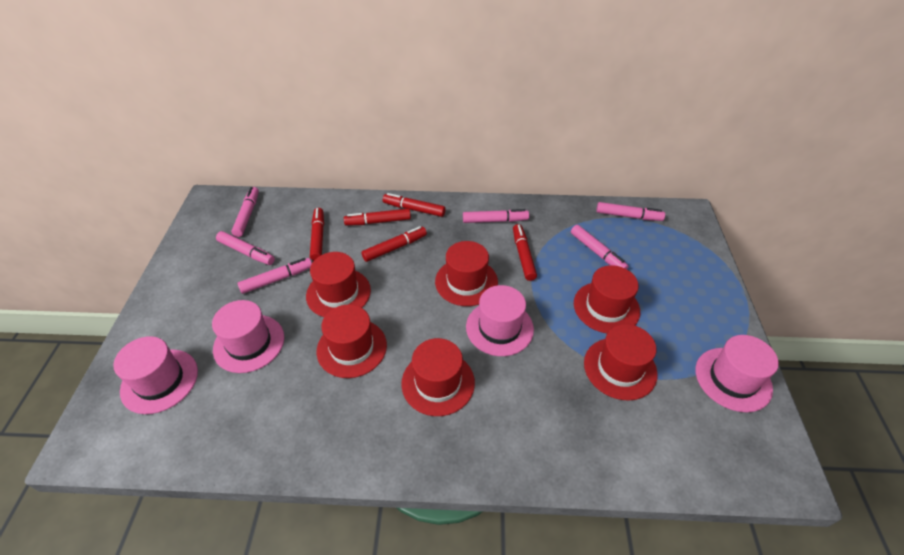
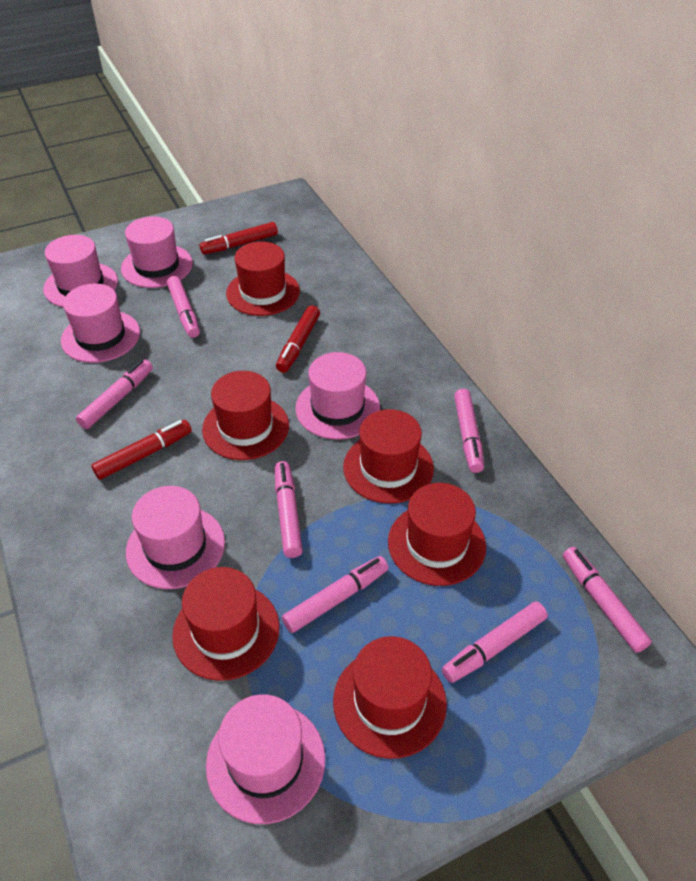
pink hat: [113,336,198,414] [212,300,284,373] [466,285,534,356] [695,335,779,412] = 4 -> [43,235,118,307] [61,284,140,363] [121,216,193,288] [126,486,225,589] [206,694,325,824] [295,352,380,440] = 6
pink marker: [216,231,275,265] [231,187,259,237] [238,258,312,294] [463,209,529,223] [571,225,629,269] [596,202,665,221] = 6 -> [76,360,153,429] [167,276,200,338] [275,461,303,558] [282,556,389,633] [442,602,548,683] [454,389,484,473] [563,547,652,653] = 7
red marker: [310,208,324,261] [344,209,411,226] [362,226,427,262] [383,193,446,217] [513,224,537,281] = 5 -> [91,420,192,480] [200,222,278,254] [276,305,320,373] = 3

